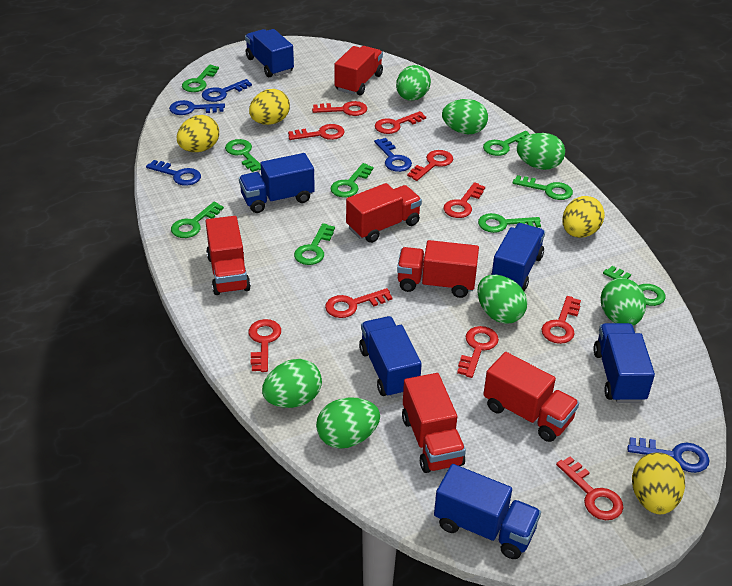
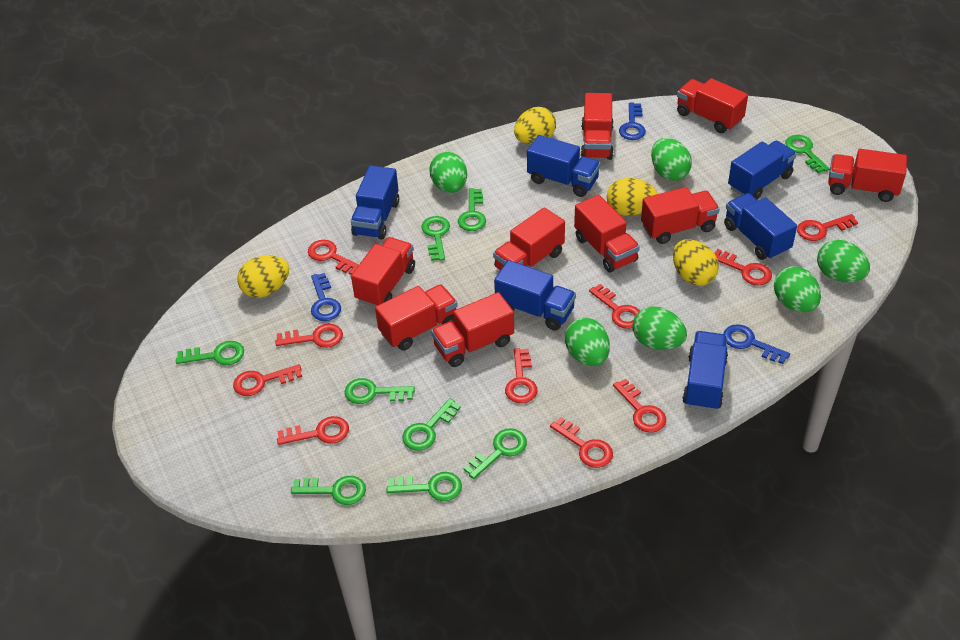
blue key: [146,160,201,186] [169,100,225,115] [202,79,252,102] [374,138,412,172] [628,437,710,473] = 5 -> [311,273,341,321] [619,103,646,140] [723,324,790,364] = 3
green egg: [262,359,322,408] [316,397,380,449] [396,65,431,101] [442,99,488,134] [477,275,527,324] [517,133,565,170] [601,278,646,325] = 7 -> [430,152,467,193] [565,317,610,366] [633,306,687,350] [651,138,692,181] [774,266,821,312] [817,240,870,282] = 6
red truck: [206,216,251,295] [335,46,383,96] [346,183,422,243] [397,240,479,298] [402,373,466,473] [483,352,579,442] = 6 -> [351,237,415,307] [375,284,458,351] [431,292,514,367] [493,207,565,270] [574,195,640,273] [581,93,614,160] [641,187,720,244] [677,78,748,133] [828,149,907,202] = 9

